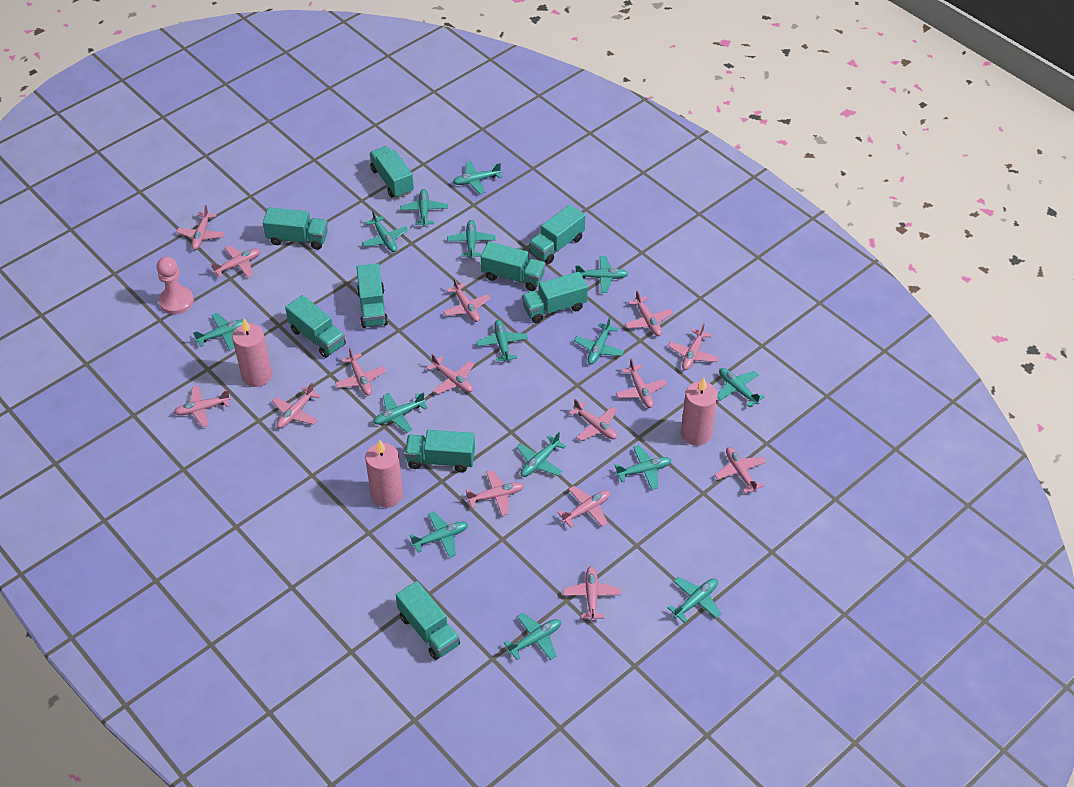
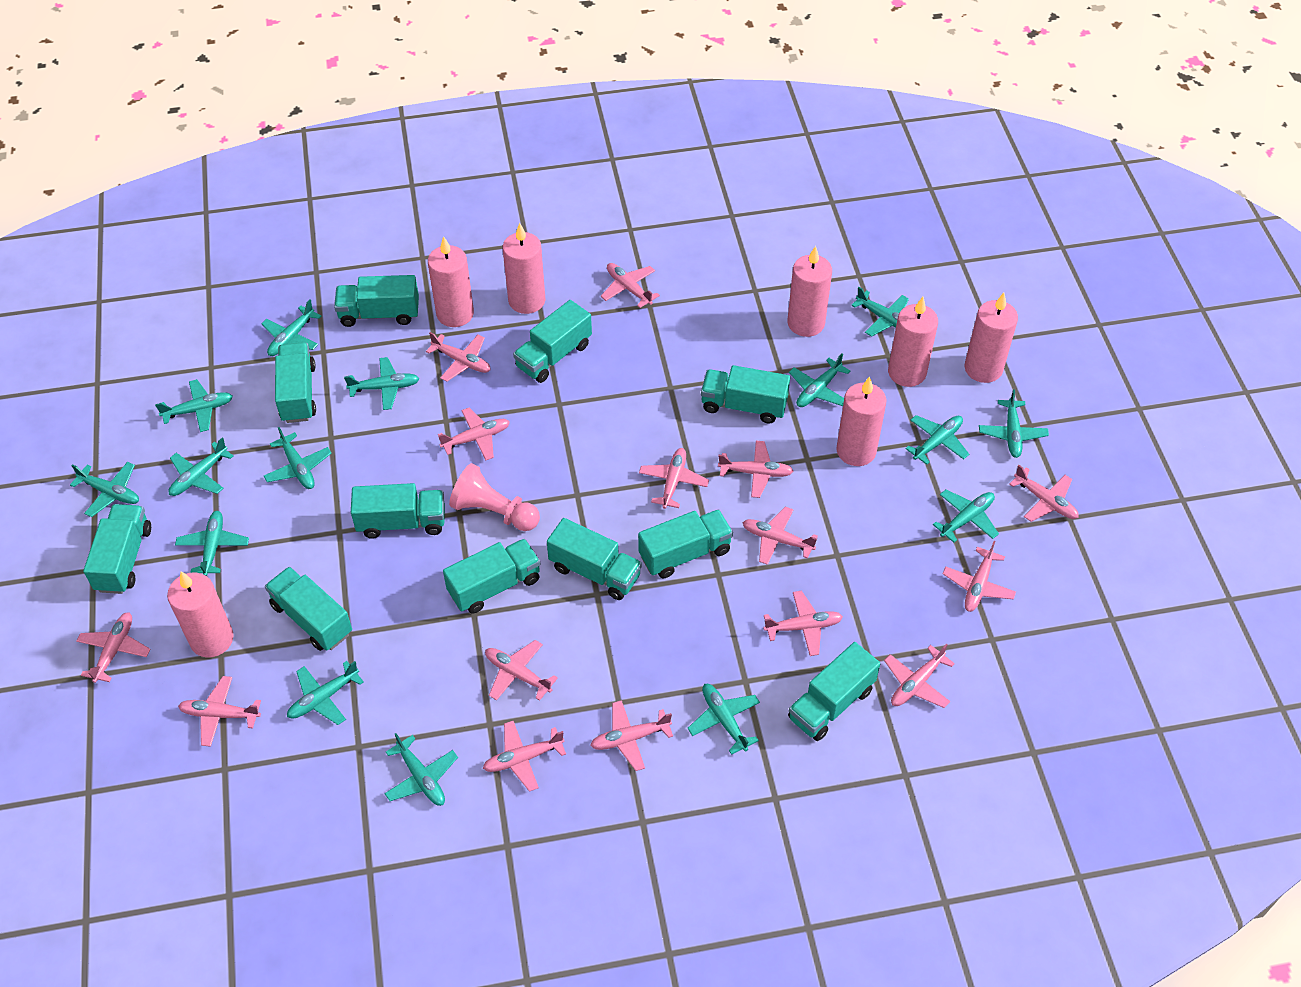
pink candle: [232,319,272,387] [365,440,403,508] [681,378,718,446] = 3 -> [167,571,234,658] [428,236,474,327] [503,223,546,314] [787,246,832,337] [836,376,887,466] [888,297,938,387] [964,293,1018,383] = 7
turquoise truck: [263,207,328,250] [285,295,346,358] [356,263,388,328] [370,146,414,198] [396,581,460,660] [405,430,475,472] [481,242,546,291] [522,272,588,323] [529,204,585,264] = 9 -> [83,504,151,594] [265,567,352,651] [275,342,316,423] [334,275,419,327] [351,483,445,539] [443,539,541,614] [513,300,592,383] [547,518,642,600] [638,510,733,578] [701,365,790,424] [788,642,880,741] = 11

